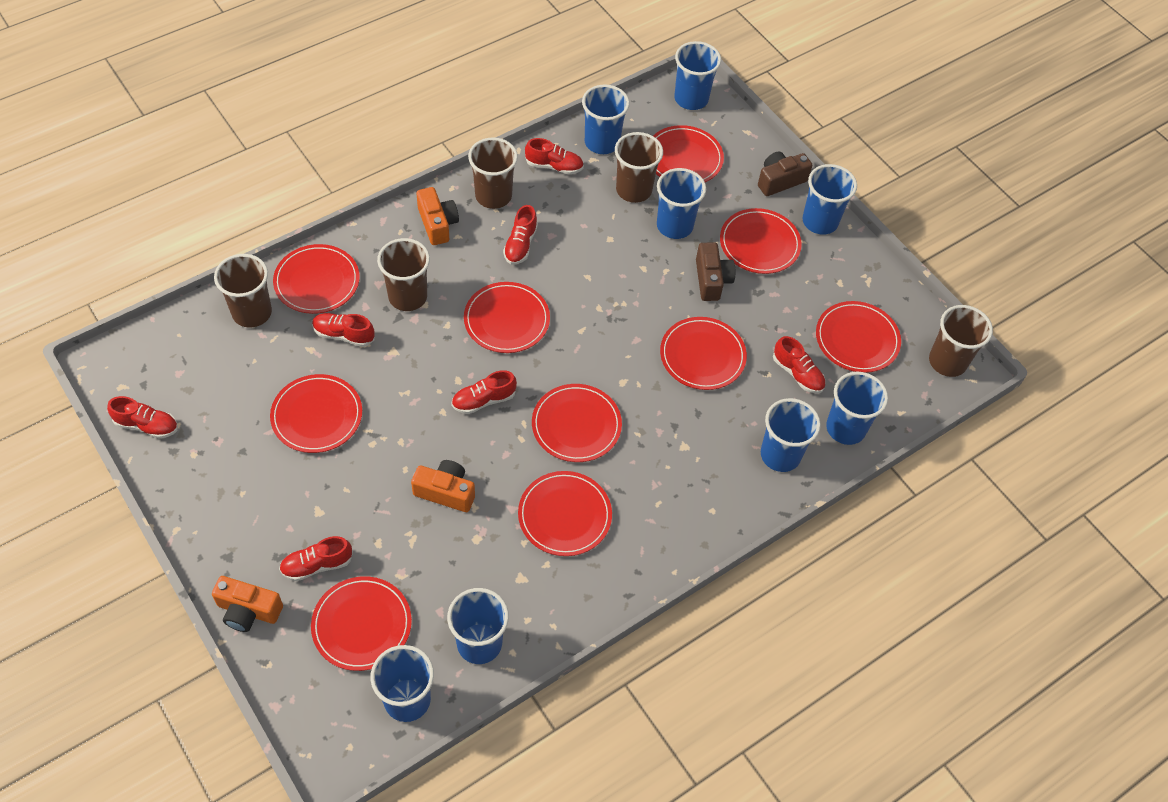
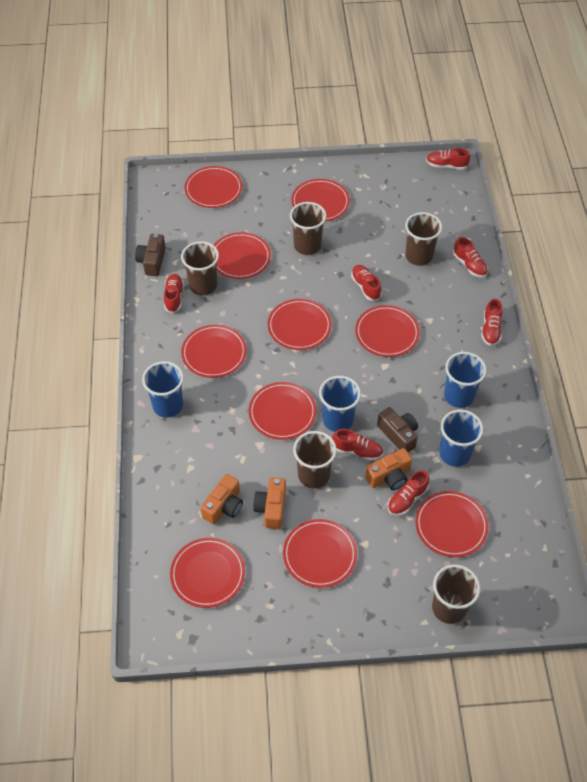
blue cup: [370,645,434,722] [447,588,509,664] [582,85,630,154] [657,168,706,239] [675,41,721,110] [761,398,821,472] [803,164,857,235] [826,372,888,445] = 8 -> [142,361,184,418] [319,376,361,432] [439,409,483,467] [444,352,486,408] = 4

